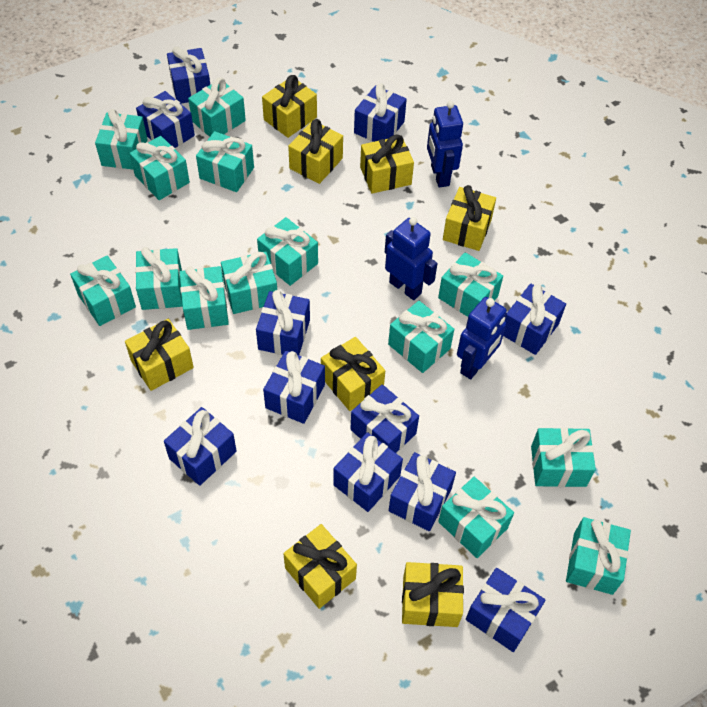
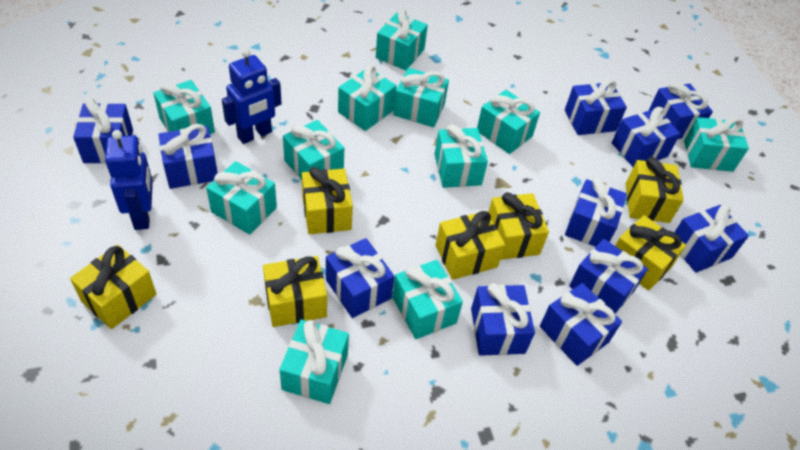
blue robot: [385,217,437,300] [427,101,463,188] [457,297,507,379] = 3 -> [105,130,153,230] [222,49,282,144] = 2
turquoise gift: [70,255,136,326] [95,109,148,169] [129,136,190,200] [135,247,183,310] [179,266,229,330] [188,78,246,137] [196,131,254,192] [221,251,277,314] [257,217,318,286] [388,301,454,373] [438,252,503,317] [438,477,514,558] [531,428,596,487] [566,517,631,595] = 14 -> [153,80,215,134] [206,161,277,235] [279,319,349,404] [283,120,344,180] [338,65,397,131] [376,9,428,70] [392,260,463,339] [393,68,449,127] [434,124,488,188] [477,90,540,154] [684,117,749,172] = 11
yellow gift: [125,319,194,391] [262,75,317,138] [283,524,357,609] [288,119,343,184] [321,337,385,411] [360,134,414,194] [402,562,464,627] [443,185,496,251] = 8 -> [70,245,157,329] [263,256,327,327] [302,167,353,234] [435,211,505,280] [488,192,549,260] [615,215,686,291] [625,157,684,223] = 7

